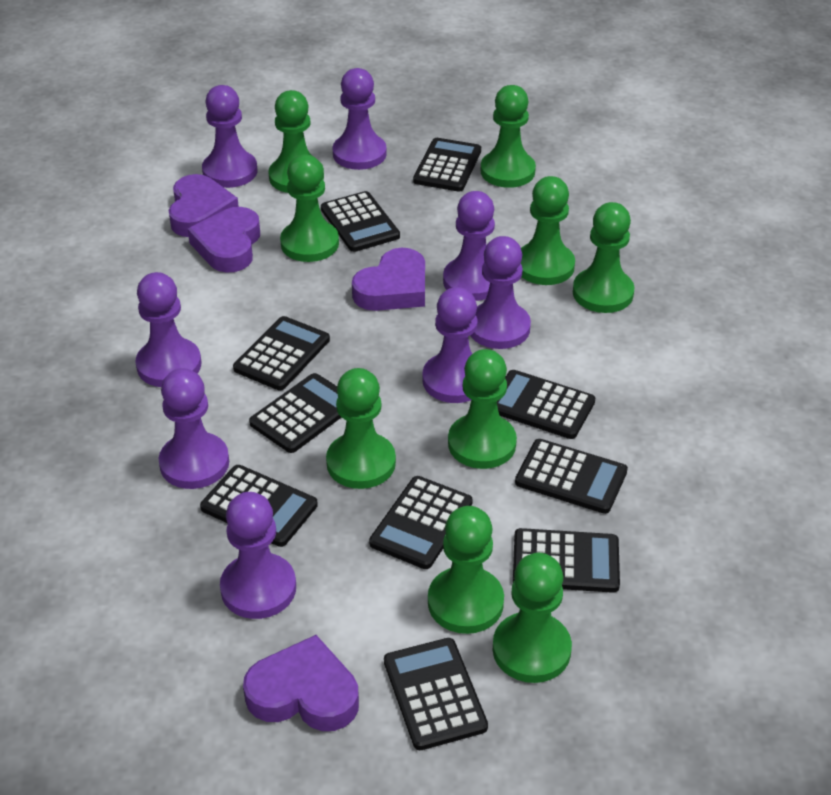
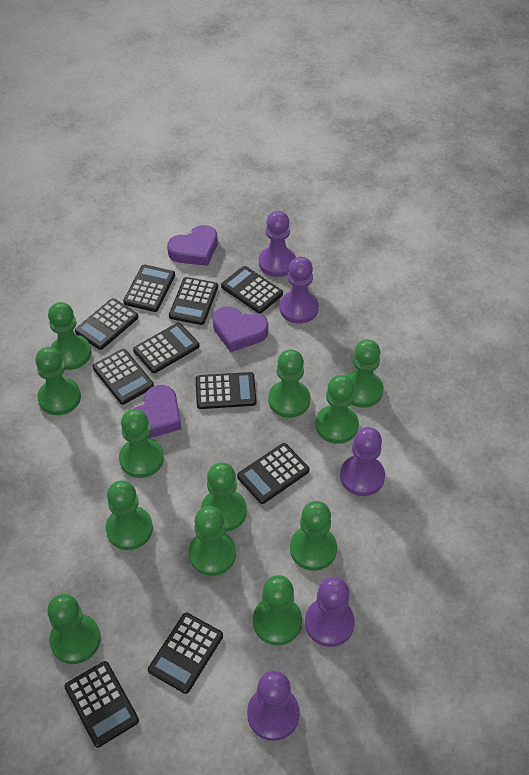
green pawn: [268,90,324,193] [280,154,339,262] [326,368,396,489] [428,506,504,634] [448,349,517,469] [480,85,536,188] [493,553,572,683] [521,176,575,285] [573,202,634,313] = 9 -> [35,347,81,415] [47,594,101,664] [48,302,91,370] [106,480,153,550] [119,409,164,478] [189,506,236,576] [201,462,247,532] [253,575,302,645] [268,349,311,418] [290,501,337,571] [316,375,359,444] [347,339,384,408] = 12
purple heart: [169,174,239,237] [188,207,260,272] [243,635,359,731] [352,248,425,311] = 4 -> [134,385,181,438] [167,225,218,266] [213,306,268,352] = 3
purple pawn: [135,272,201,387] [159,368,229,489] [202,85,258,188] [220,492,296,619] [332,68,387,170] [422,287,478,403] [443,191,495,301] [470,236,531,349] = 8 -> [247,671,300,741] [259,211,296,277] [280,257,319,324] [305,577,355,647] [340,427,385,496] = 5

